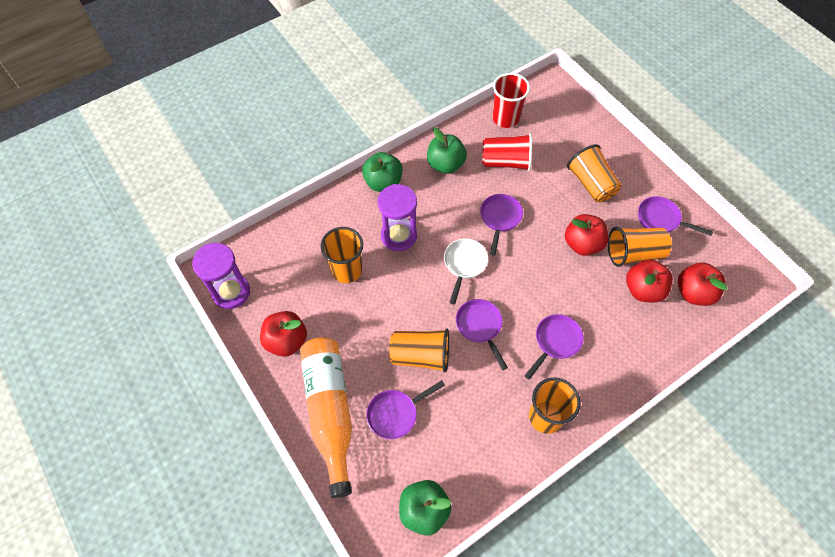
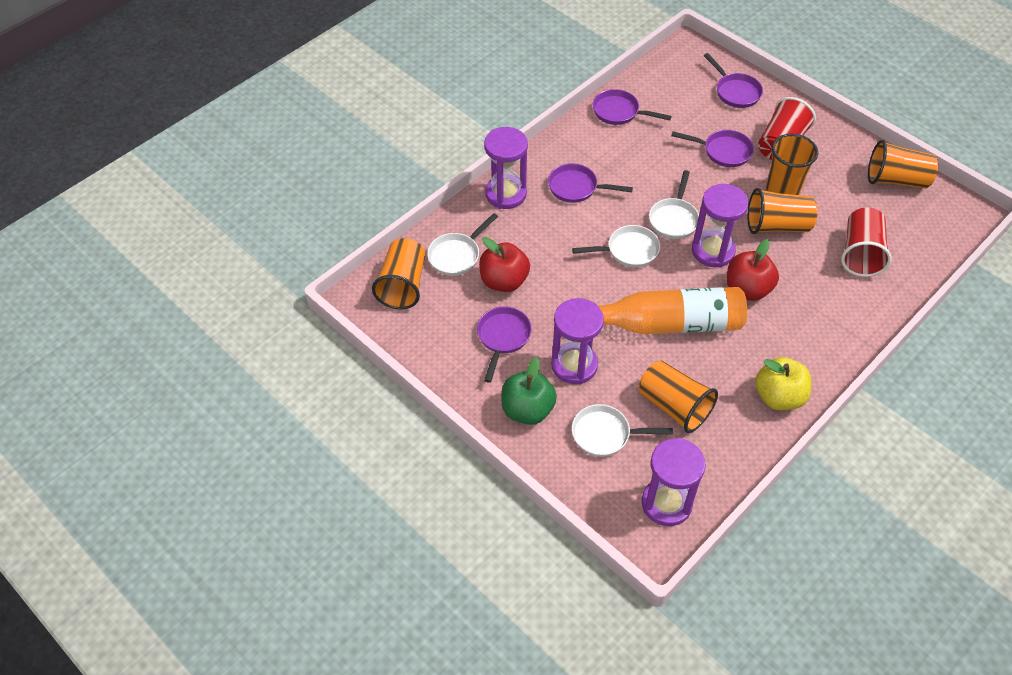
green apple: [362,152,403,192] [399,480,452,536] [427,127,467,174] = 3 -> [501,357,557,425] = 1
purple hourglass: [192,243,250,309] [378,184,417,251] = 2 -> [484,127,528,209] [551,298,604,384] [642,438,706,526] [692,184,749,268] = 4
red apple: [260,311,307,357] [565,214,609,256] [626,259,673,303] [678,263,728,306] = 4 -> [479,237,530,292] [727,239,779,301] = 2
white pan: [444,238,488,305] = 1 -> [427,213,498,276] [572,225,660,268] [572,404,673,457] [649,170,699,239] = 4
yellow apple: none = 0 -> [755,357,812,410] = 1

